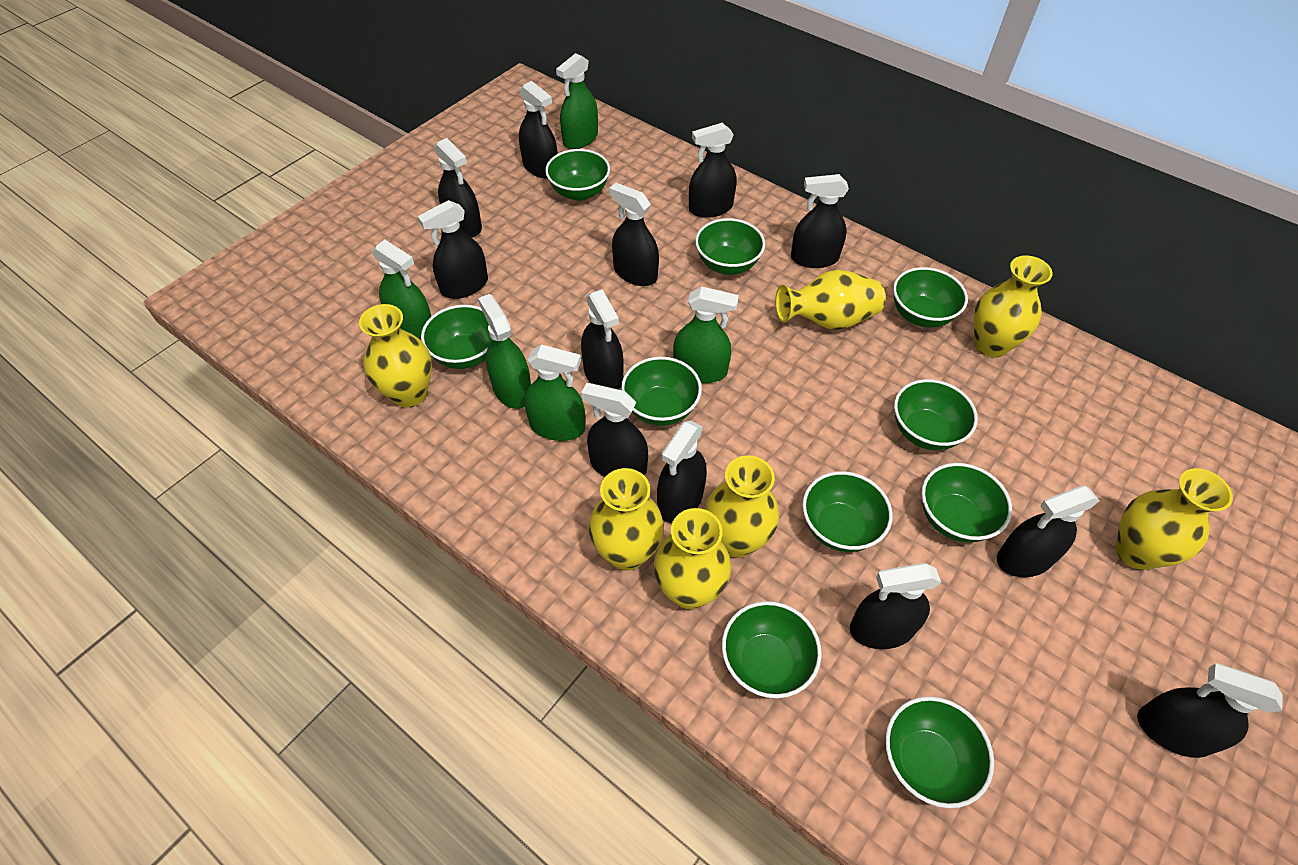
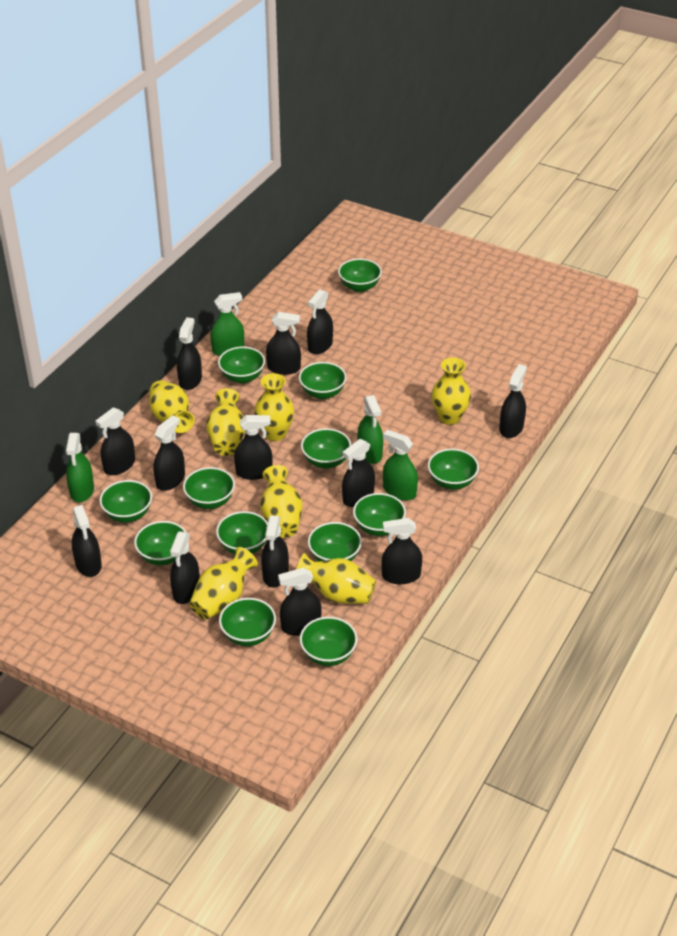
black spray bottle: [417,200,488,299] [434,138,482,238] [519,81,558,178] [581,289,624,390] [581,383,648,477] [609,183,659,286] [657,421,707,523] [689,123,737,218] [791,174,849,268] [850,563,941,649] [997,486,1099,577] [1137,663,1283,758] = 12 -> [72,505,102,577] [95,407,135,475] [153,415,185,491] [170,532,200,604] [177,317,202,390] [234,415,272,480] [261,515,289,588] [266,312,301,375] [278,567,322,636] [307,289,333,354] [342,439,375,507] [381,518,422,584] [499,364,527,438] = 13
green bowl: [421,305,492,369] [545,149,610,201] [621,357,702,426] [695,218,765,275] [722,601,822,698] [802,471,893,552] [885,696,994,808] [893,267,968,328] [894,379,978,450] [921,463,1012,543] = 10 -> [99,480,152,523] [134,521,186,565] [183,467,235,509] [216,511,268,554] [218,347,265,383] [219,598,276,646] [299,362,347,399] [300,617,357,666] [301,428,351,468] [308,522,362,561] [338,259,382,292] [353,493,406,536] [428,449,479,490] = 13
green spray bottle: [372,240,431,340] [478,294,531,409] [524,344,585,441] [556,53,598,149] [673,286,739,383] = 5 -> [66,433,94,502] [210,292,244,356] [357,395,383,464] [383,430,418,501] = 4

